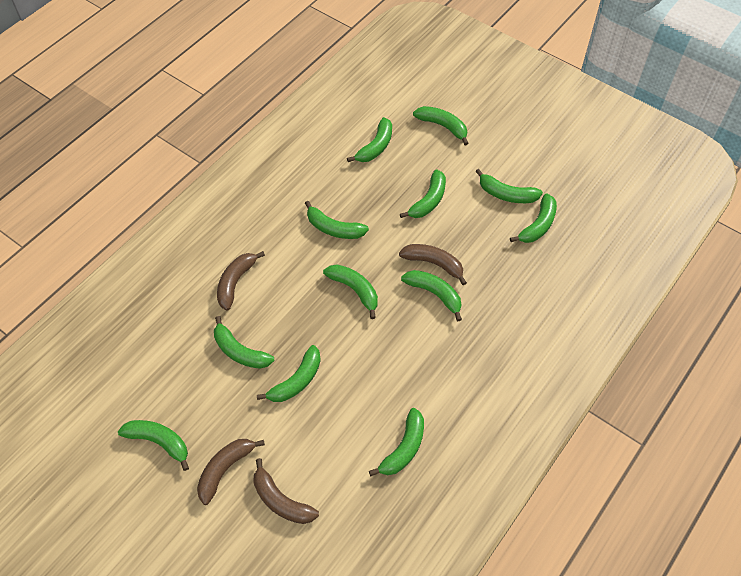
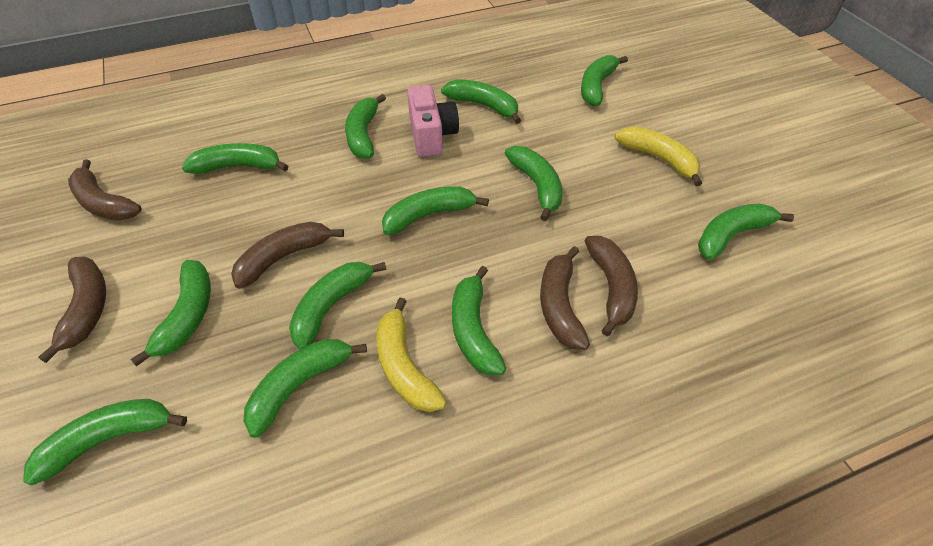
brown banana: [197,439,265,505] [217,251,265,310] [254,458,319,524] [399,244,467,285] = 4 -> [39,257,106,363] [68,159,142,221] [231,222,344,289] [540,246,590,350] [584,236,638,336] = 5
pink camera: none = 0 -> [407,85,459,157] = 1
yellow banana: none = 0 -> [376,298,447,412] [615,127,702,186] = 2

